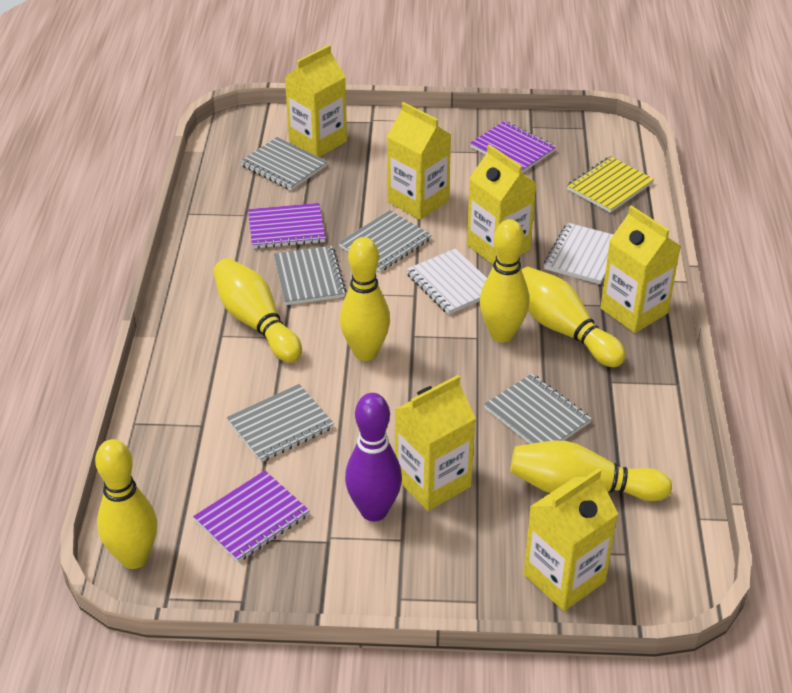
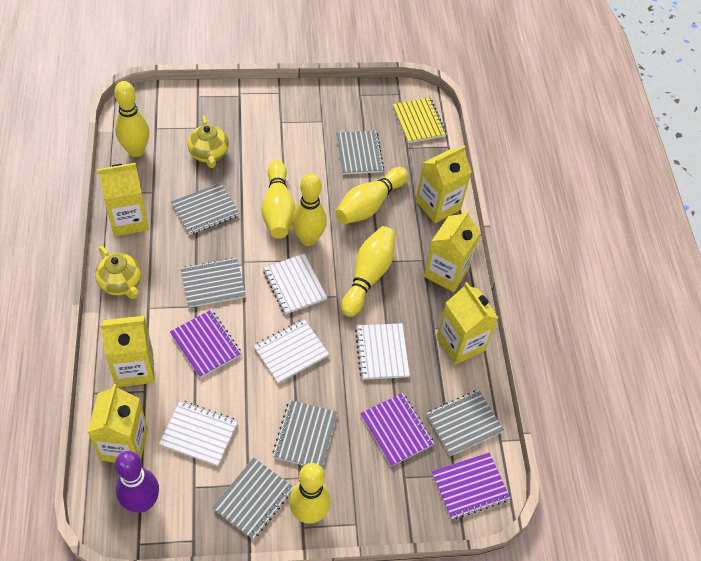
grey notebook: [227,384,334,462] [240,137,328,190] [274,246,346,305] [339,210,431,272] [484,374,591,444] = 5 -> [171,182,239,235] [180,258,246,308] [212,458,294,539] [272,400,337,468] [336,130,384,175] [426,390,504,456] = 6
white notebook: [406,249,487,315] [544,223,613,284] = 2 -> [159,400,238,466] [253,319,329,383] [263,254,327,315] [355,323,410,380] = 4
yellow teapot: none = 0 -> [95,246,141,299] [188,116,229,168] = 2

